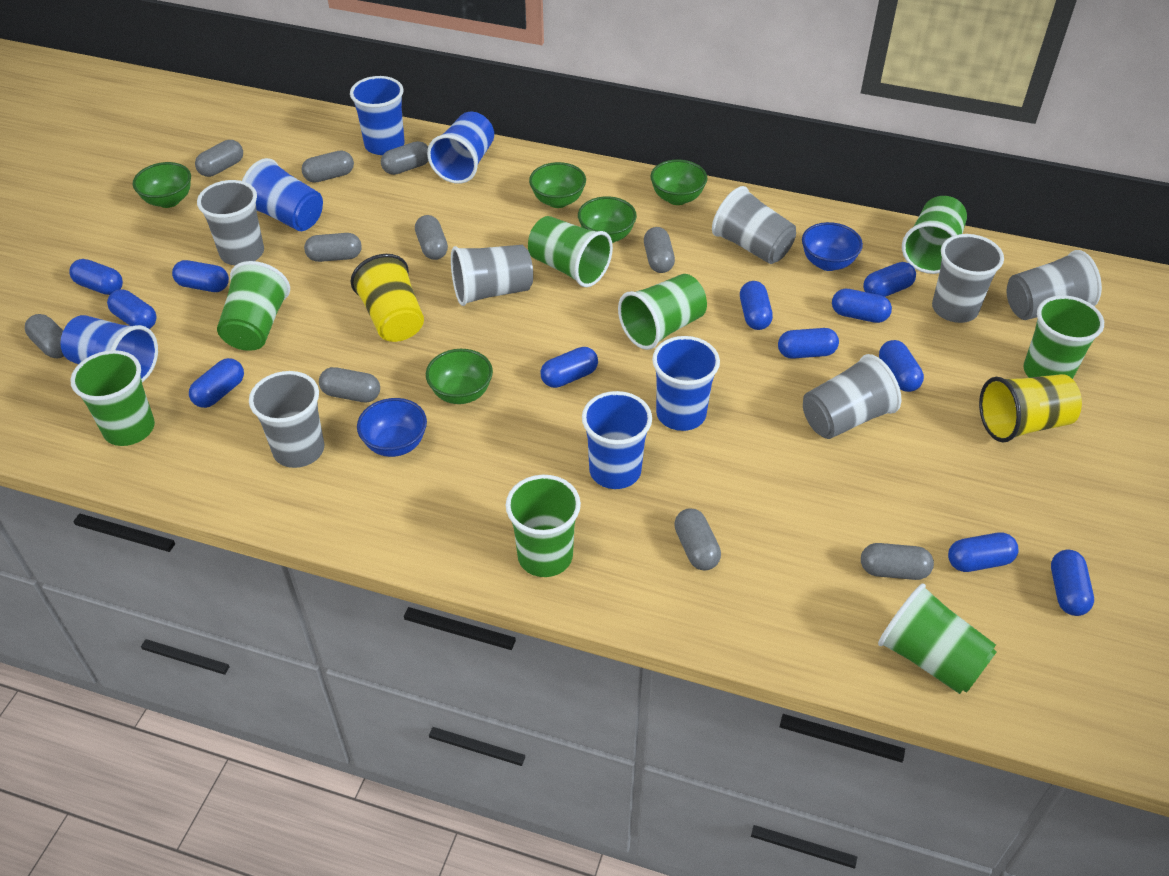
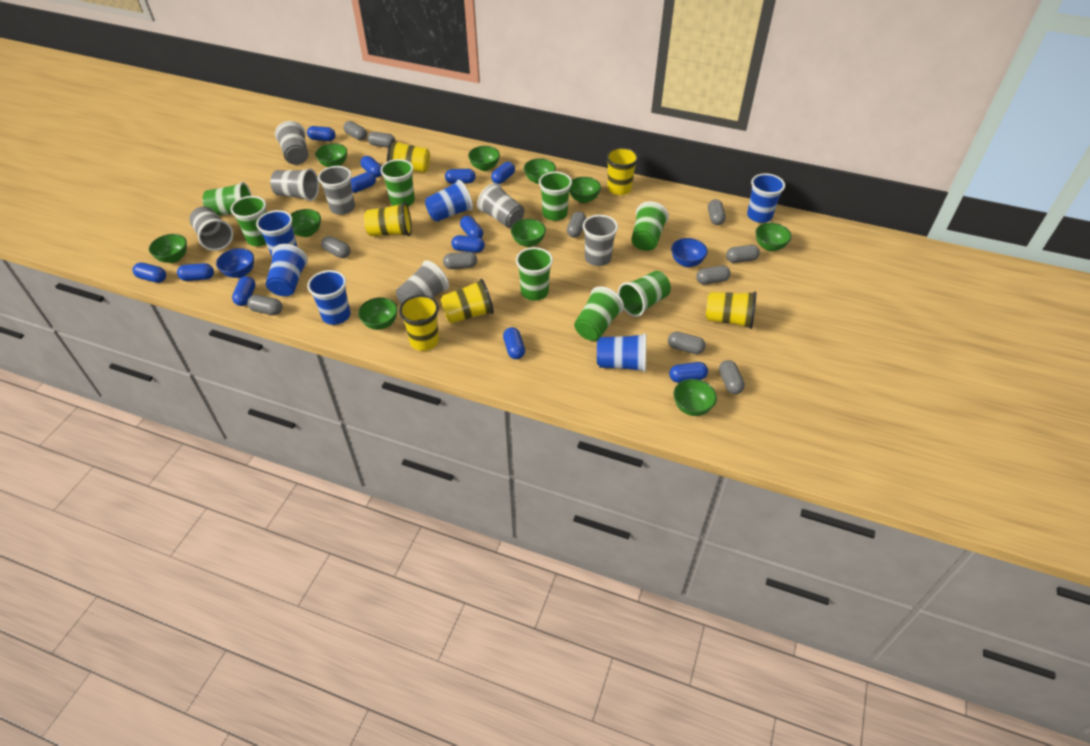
green bowl: [133,162,191,208] [426,349,493,404] [529,162,586,208] [578,196,637,243] [650,160,707,205] = 5 -> [149,234,187,263] [290,209,321,237] [315,143,347,167] [358,297,398,330] [468,146,500,171] [511,219,546,247] [524,158,556,184] [569,177,601,203] [673,379,717,416] [755,223,792,251] = 10
grey capsule: [25,314,64,358] [195,140,243,177] [301,150,354,183] [304,233,362,262] [319,367,380,402] [381,141,428,175] [415,215,448,260] [644,227,675,273] [674,508,721,571] [861,543,934,580] = 10 -> [247,295,283,315] [321,236,351,258] [343,121,367,140] [367,132,396,148] [443,252,477,269] [567,212,586,238] [668,332,706,354] [696,266,731,285] [708,199,726,225] [719,360,745,394] [726,245,760,263] = 11
yellow cup: [351,254,424,342] [979,374,1082,442] = 2 -> [364,202,412,236] [387,139,430,173] [399,295,439,351] [440,279,494,323] [606,147,638,195] [706,292,756,329] = 6

